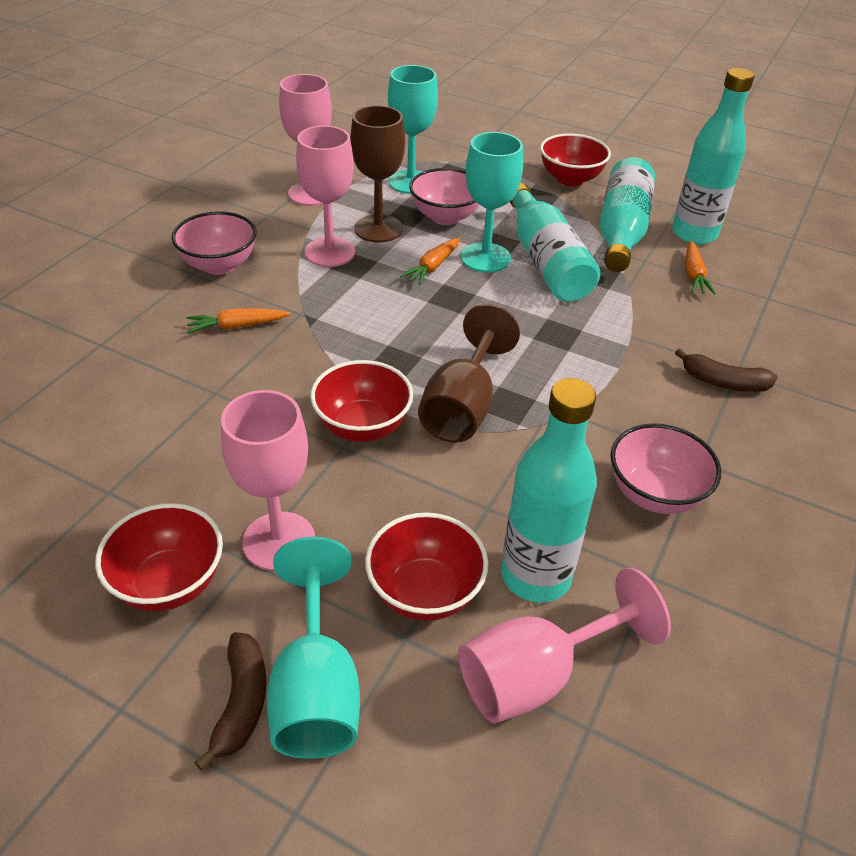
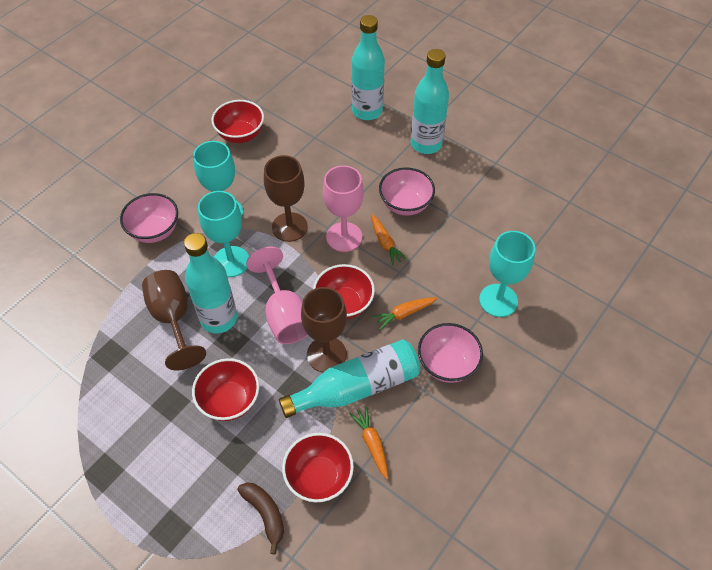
brown banana: [194,632,266,770] [675,348,778,392] = 2 -> [238,482,284,554] = 1
brown goblet: [351,105,405,242] [418,304,520,443] = 2 -> [142,270,206,370] [264,155,308,242] [301,287,347,372] = 3
pink goblet: [221,390,315,571] [279,74,332,206] [296,126,355,267] [458,568,671,723] = 4 -> [246,247,308,344] [323,165,364,252] = 2

